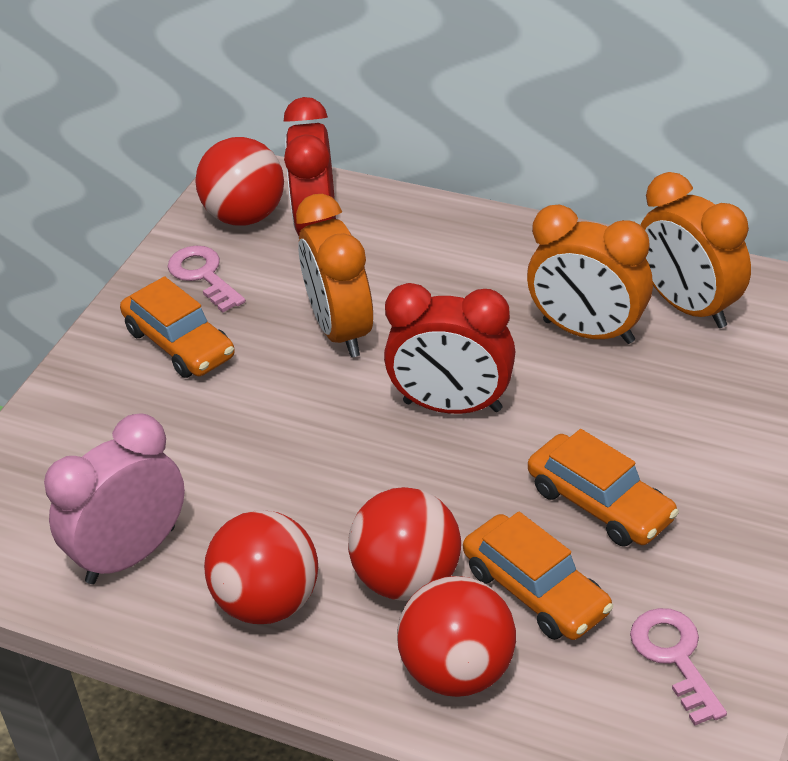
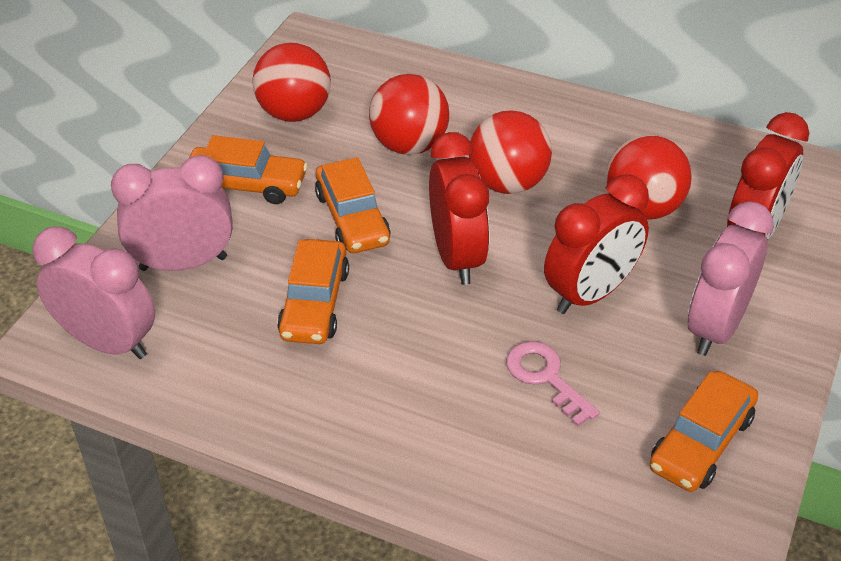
orange car: [120,276,235,378] [463,512,613,640] [528,429,679,547] = 3 -> [189,135,308,204] [277,239,349,344] [315,157,391,253] [649,371,758,492] = 4
orange clock: [296,194,373,358] [527,205,653,344] [641,172,751,328] = 3 -> none = 0
pink clock: [44,414,185,584] = 1 -> [32,226,155,359] [111,155,233,271] [688,201,774,356] = 3
pink key: [168,246,246,313] [630,608,727,725] = 2 -> [506,341,600,427] = 1
red clock: [284,97,336,236] [384,283,516,414] = 2 -> [429,132,489,285] [544,174,649,314] [727,112,809,239] = 3

